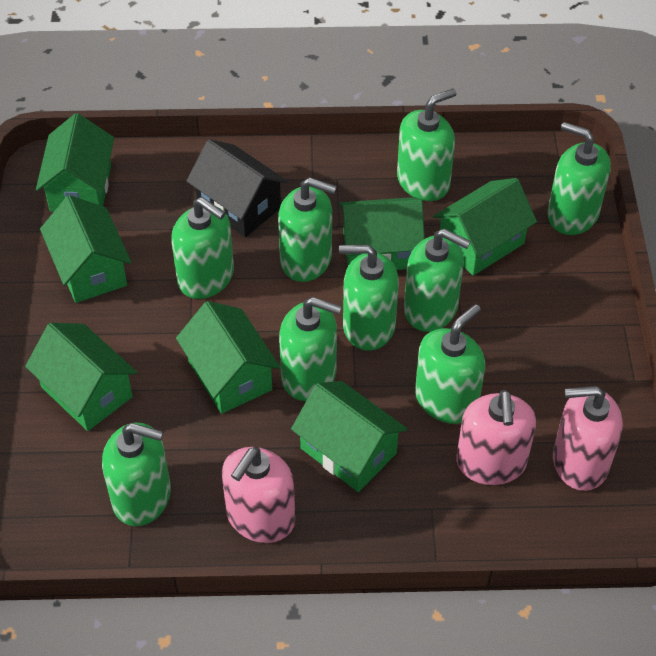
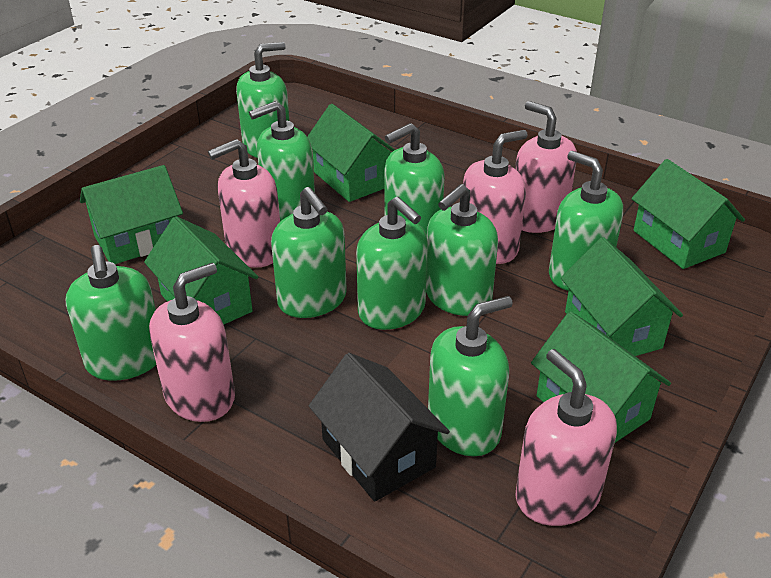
green house: [25,323,137,431] [36,113,114,212] [40,195,131,303] [176,301,280,414] [291,381,407,492] [339,197,425,270] [433,178,537,276] = 7 -> [80,165,183,264] [144,216,258,324] [307,104,395,202] [531,311,671,442] [561,237,683,356] [631,159,745,269] = 6
pink soap dispenser: [222,447,295,543] [456,390,536,485] [553,386,623,491] = 3 -> [149,263,235,422] [208,139,280,268] [463,130,528,264] [515,101,577,233] [515,349,617,526] = 5

